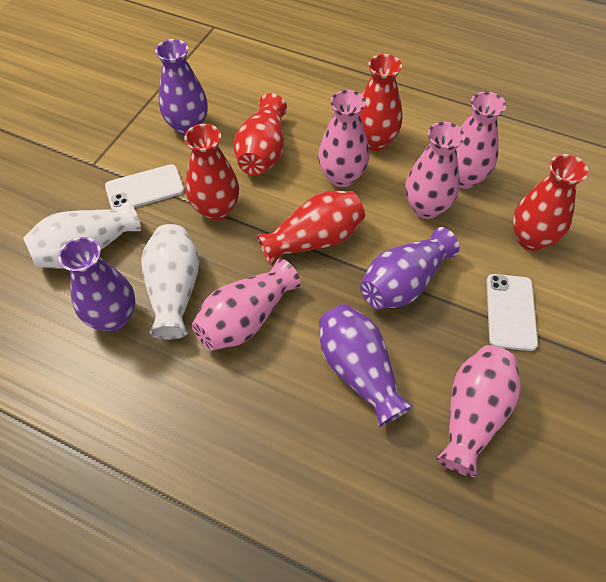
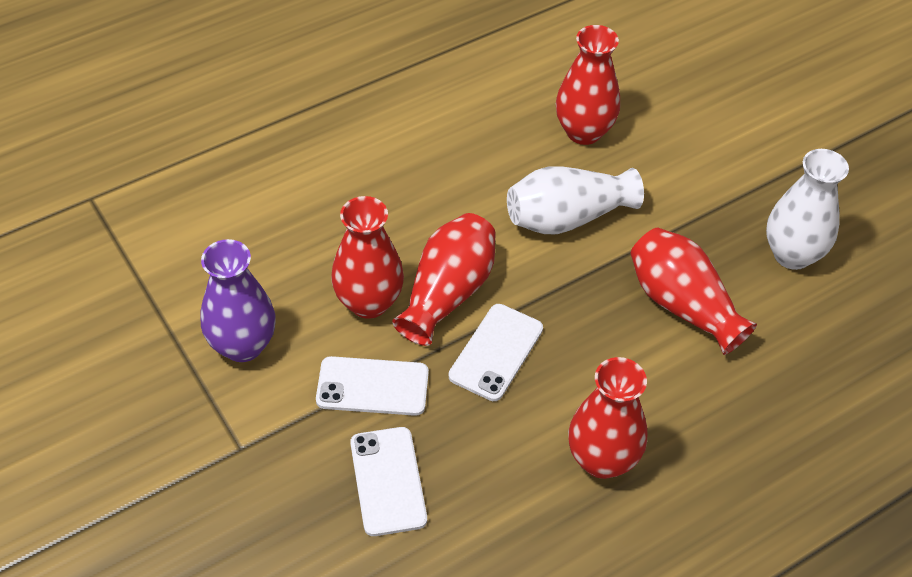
pink vase: [192,259,301,350] [318,90,369,187] [405,122,465,219] [436,345,521,477] [456,91,506,189] = 5 -> none = 0
purple vase: [58,237,135,331] [155,39,208,136] [319,304,413,427] [360,227,460,309] = 4 -> [201,239,276,362] = 1
white phone: [105,164,184,210] [486,274,538,351] = 2 -> [316,356,429,416] [350,427,427,536] [449,304,543,401] = 3

